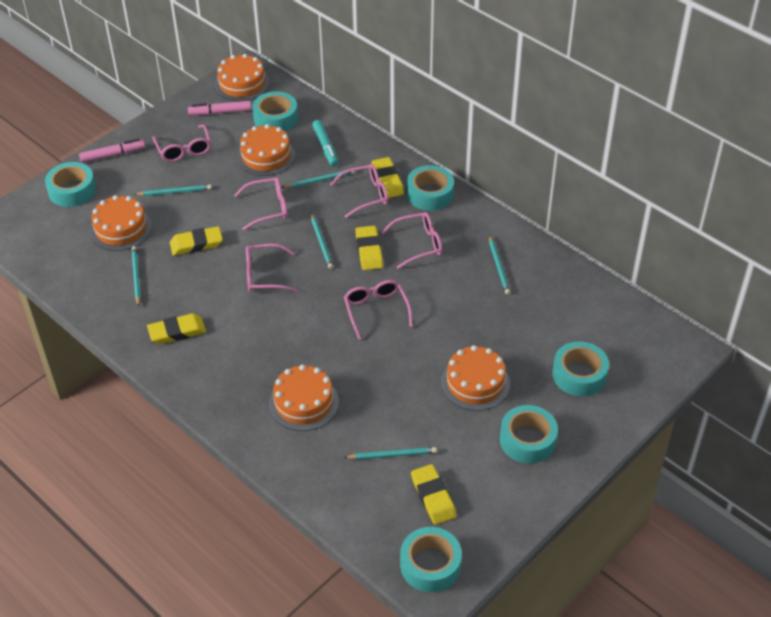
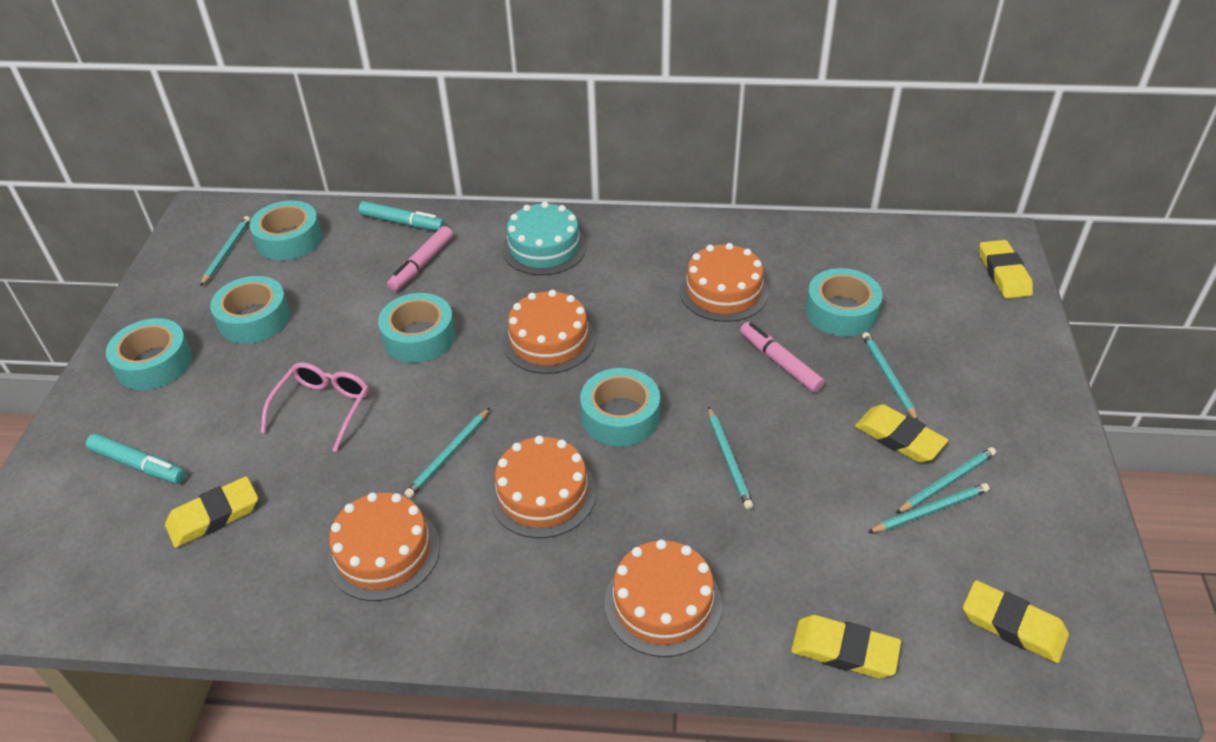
pink glasses: [152,124,211,162] [234,177,288,230] [246,244,298,292] [330,164,388,218] [344,280,413,339] [381,212,442,269] = 6 -> [261,362,369,452] = 1
turquoise cake: none = 0 -> [502,201,587,275] = 1
turquoise marker: [312,120,338,167] = 1 -> [86,433,186,484] [358,201,445,231] = 2

